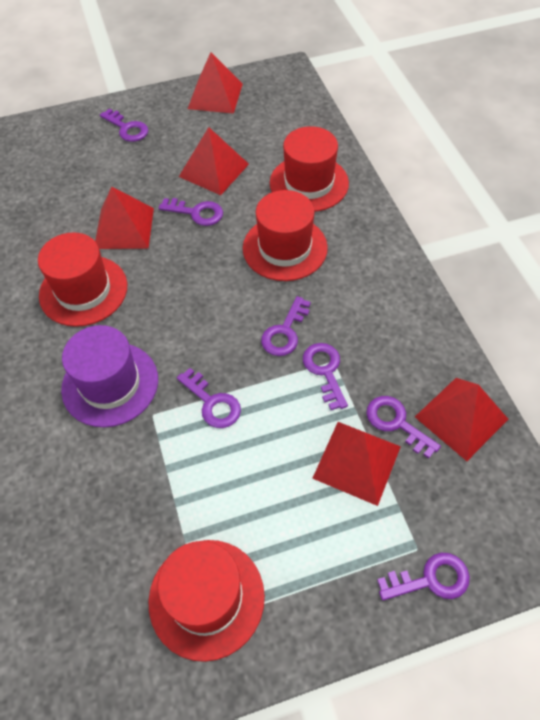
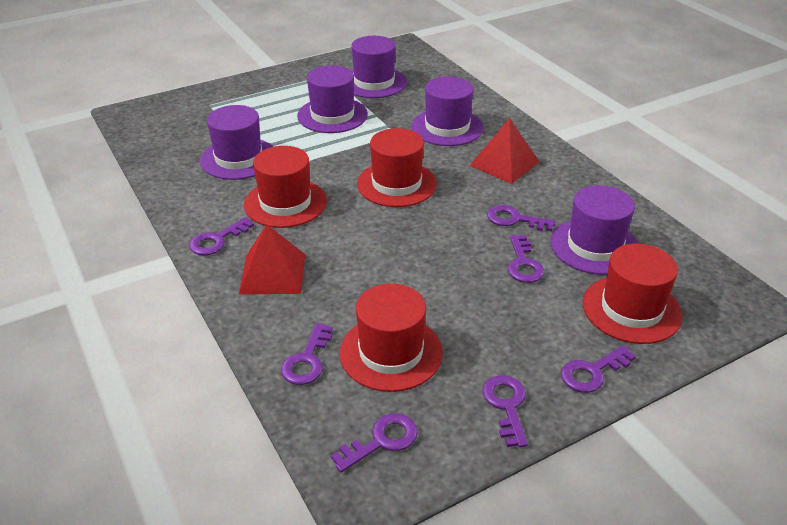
purple hat: [61,325,158,427] = 1 -> [200,105,273,180] [297,65,368,133] [351,36,407,98] [412,76,484,146] [550,185,638,275] = 5
red pyramid: [95,186,154,249] [179,127,249,195] [188,52,243,114] [312,422,401,506] [415,378,508,461] = 5 -> [239,224,305,294] [469,118,539,184] = 2

